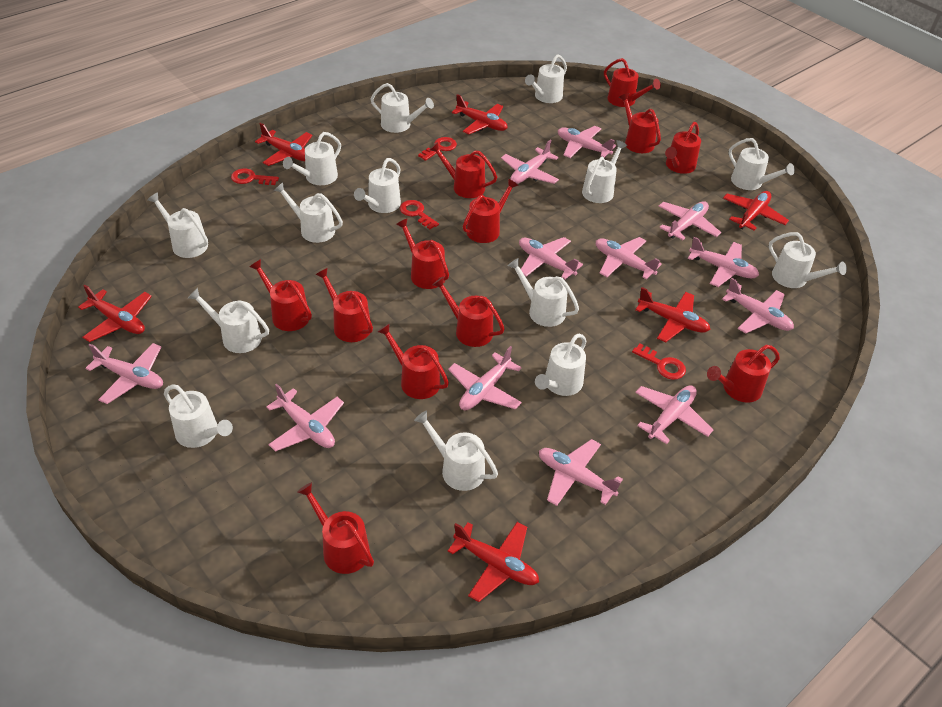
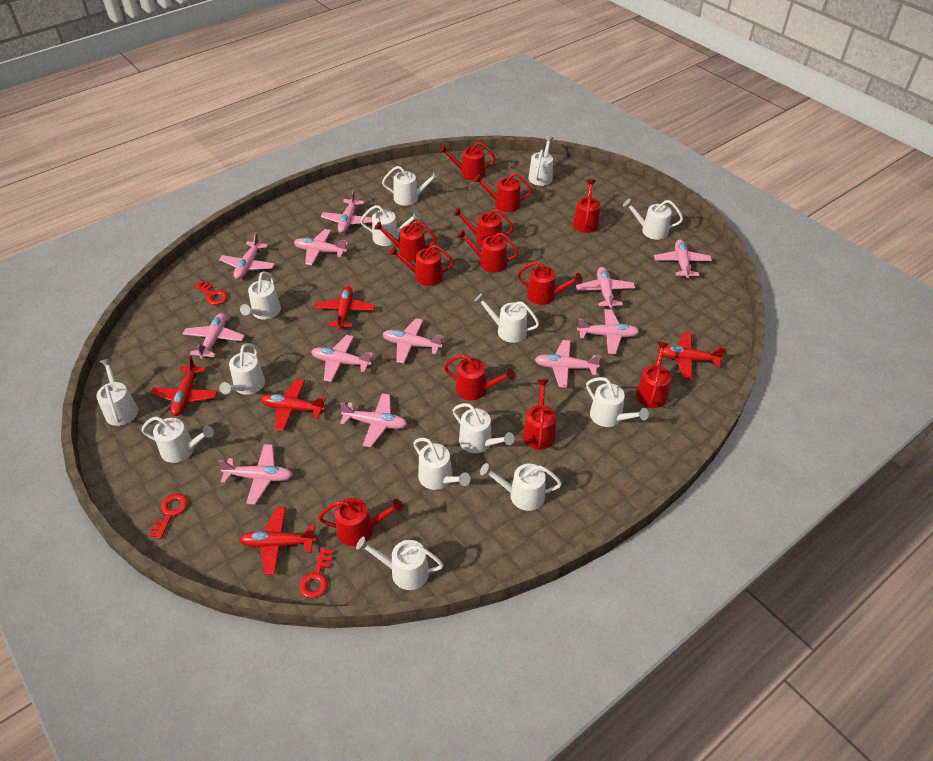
red key: [231,168,279,185] [400,200,439,229] [418,137,457,161] [632,344,686,380] = 4 -> [149,493,188,539] [194,281,228,305] [299,547,334,598] = 3
red plane: [78,285,152,342] [255,123,312,166] [448,522,539,602] [452,94,508,134] [635,287,710,342] [723,191,789,231] = 6 -> [150,356,218,416] [239,507,317,575] [261,379,326,431] [314,286,375,330] [658,332,726,379] = 5

